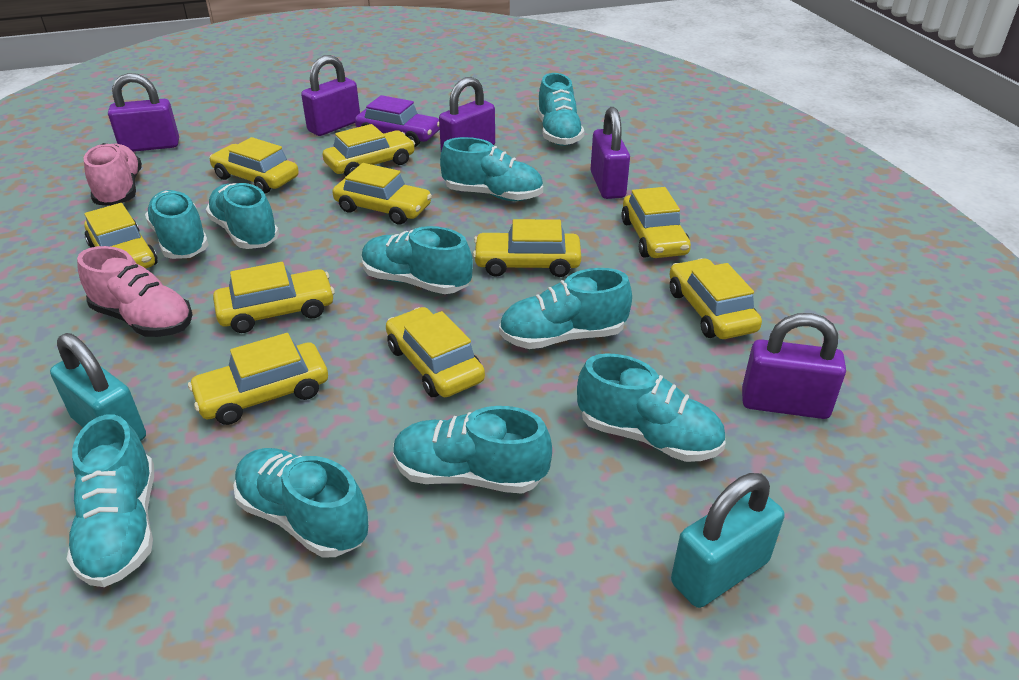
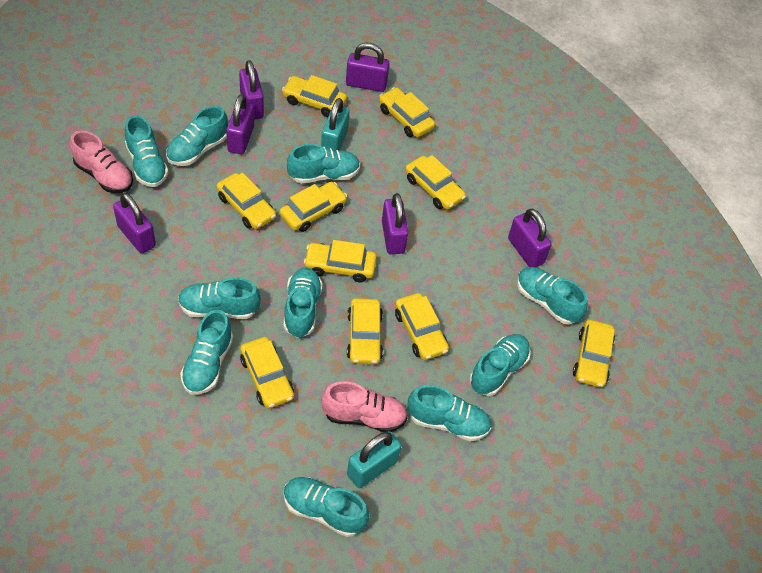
purple car: [355,95,440,147] = 1 -> none = 0
purple padlock: [108,73,179,152] [301,55,360,136] [439,77,495,151] [590,107,630,199] [742,313,846,419] = 5 -> [113,193,156,254] [226,94,254,154] [239,60,264,120] [346,43,390,92] [382,193,408,254] [508,209,552,267] = 6

